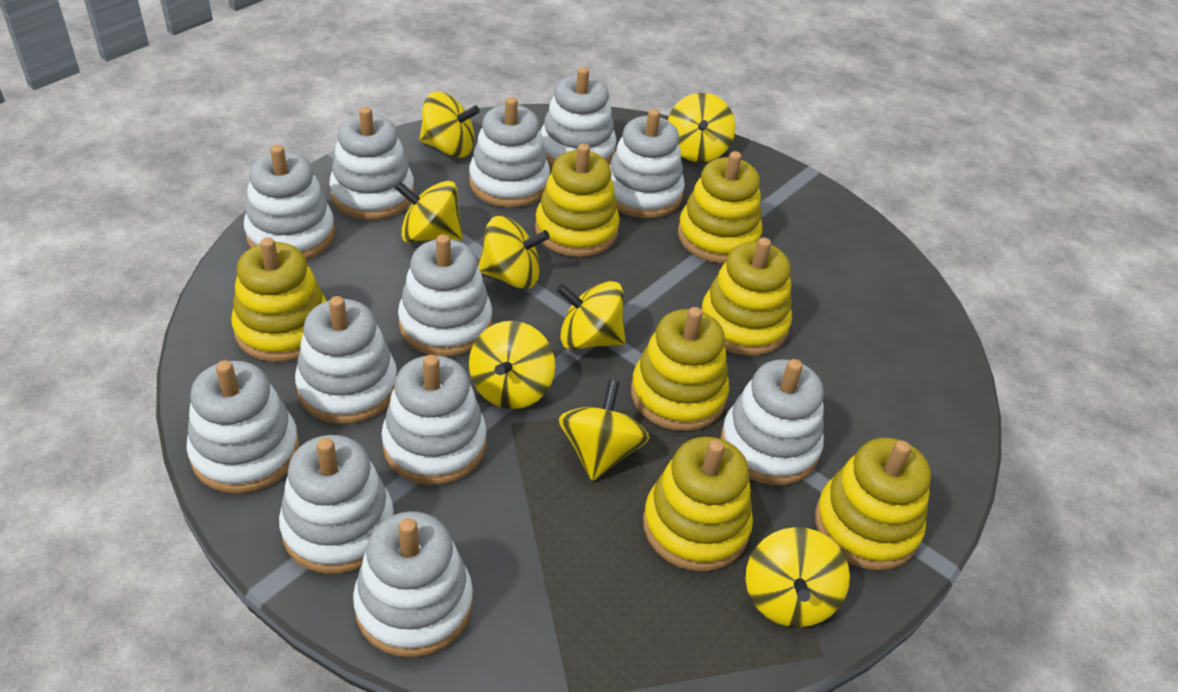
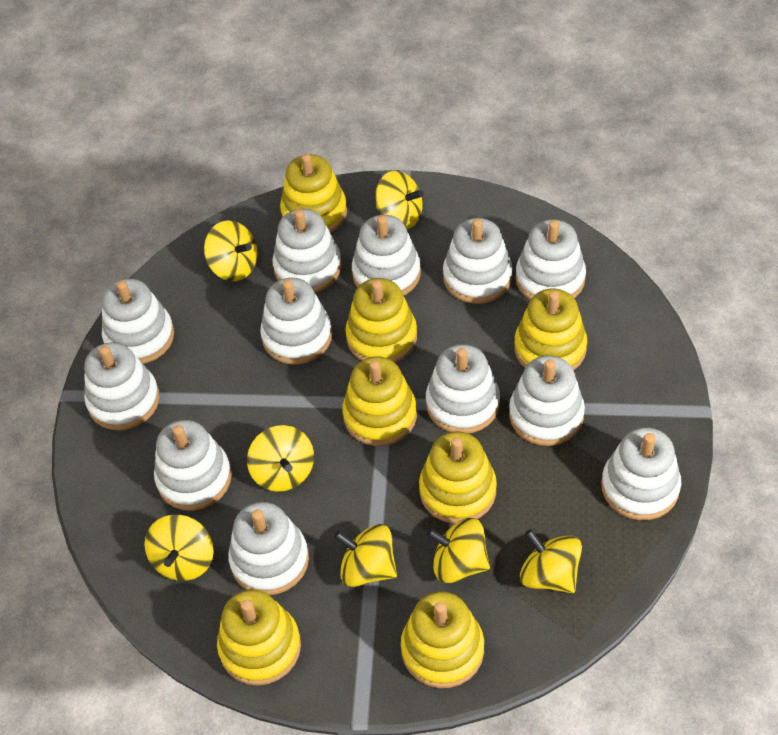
yellow spinning top: [394,181,463,243] [419,92,480,158] [469,321,555,409] [478,216,550,289] [556,281,626,350] [559,379,649,481] [668,93,736,162] [746,527,850,627] = 8 -> [144,515,214,581] [204,220,257,281] [247,425,314,492] [334,524,397,587] [376,171,424,229] [426,518,490,583] [520,529,582,593] = 7

